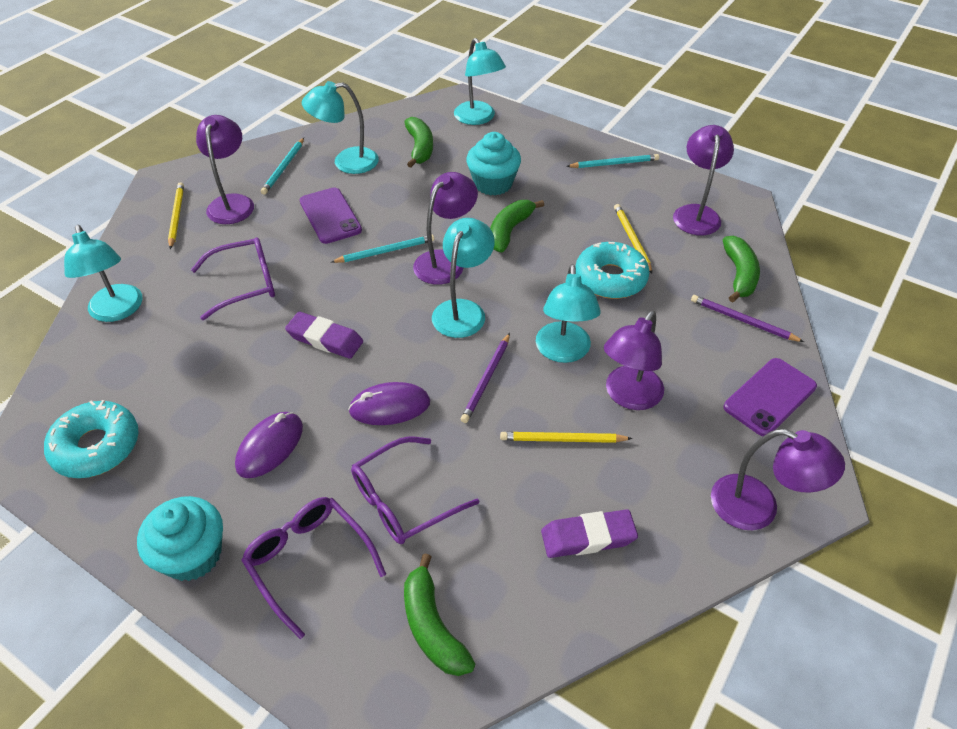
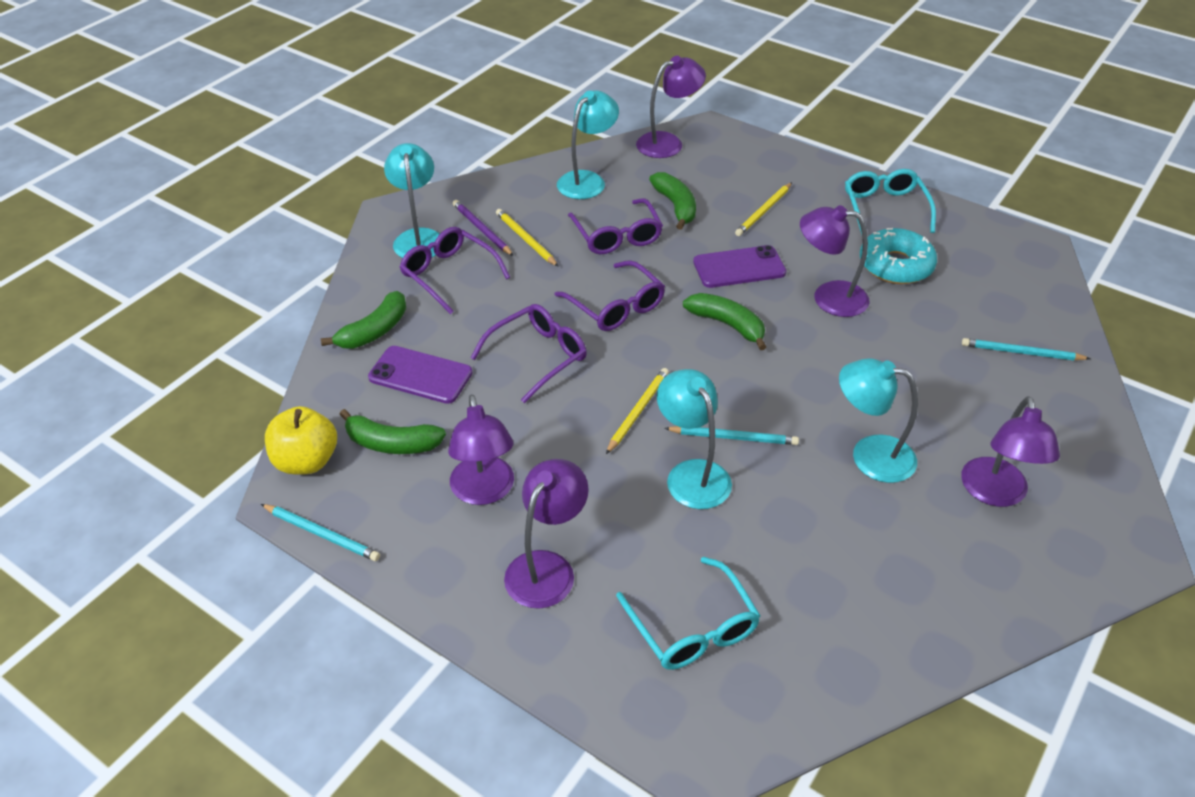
purple eraser: [285,312,363,359] [541,509,638,558] = 2 -> none = 0
purple glasses: [191,237,275,320] [241,497,386,639] [351,436,479,544] = 3 -> [400,227,511,314] [470,304,587,403] [554,260,665,331] [568,198,663,254] = 4
purple mouse: [235,412,303,478] [348,382,430,425] = 2 -> none = 0
purple pencil: [461,333,510,423] [691,295,804,342] = 2 -> [453,200,513,256] = 1
turquoise cupcake: [137,496,223,581] [466,132,521,196] = 2 -> none = 0
turquoise donut: [44,400,139,478] [575,242,650,299] = 2 -> [860,228,937,284] = 1
turquoise glasses: none = 0 -> [616,557,761,670] [845,169,936,234] = 2
turquoise lamp: [64,225,143,322] [302,81,379,174] [432,218,495,338] [454,38,506,125] [536,264,601,363] = 5 -> [384,143,440,258] [557,90,619,199] [657,369,732,509] [839,358,918,483] = 4
yellow apple: none = 0 -> [265,406,337,475] = 1

